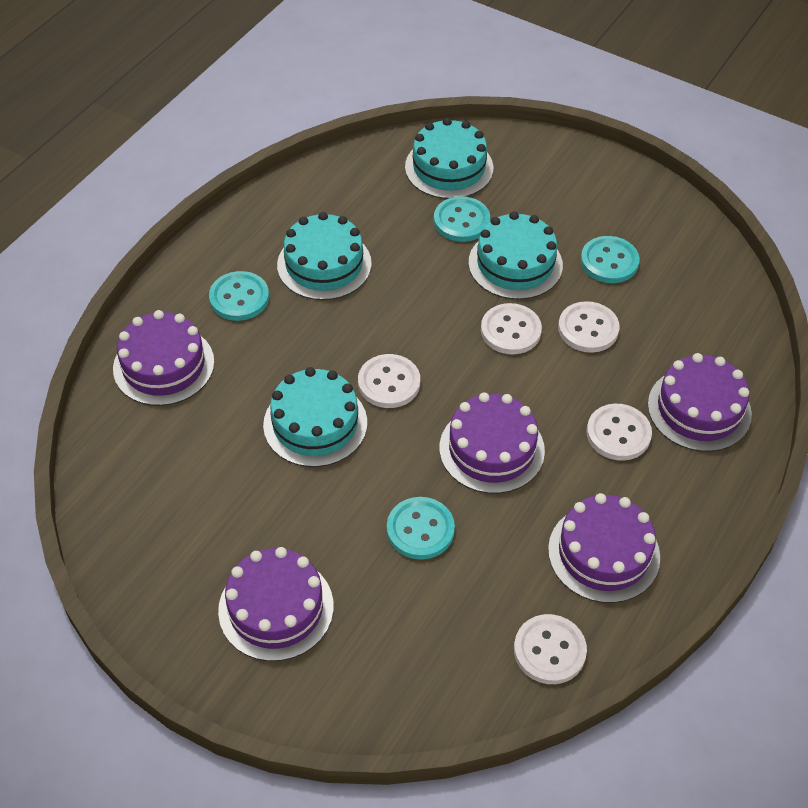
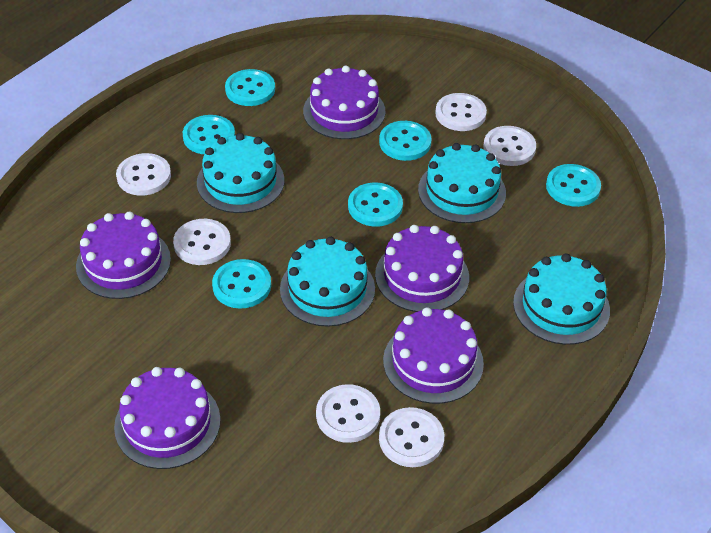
turquoise button: [209,271,269,321] [387,497,455,560] [434,196,490,242] [581,236,640,283] = 4 -> [183,115,235,154] [212,259,271,309] [225,69,275,106] [348,183,403,227] [379,121,432,161] [546,164,601,207] = 6
white button: [358,354,420,408] [481,303,542,354] [514,614,587,684] [558,301,620,353] [586,404,652,461] = 5 -> [116,153,171,196] [173,219,231,265] [316,384,380,443] [379,407,444,467] [435,93,487,131] [483,126,536,166] = 6

